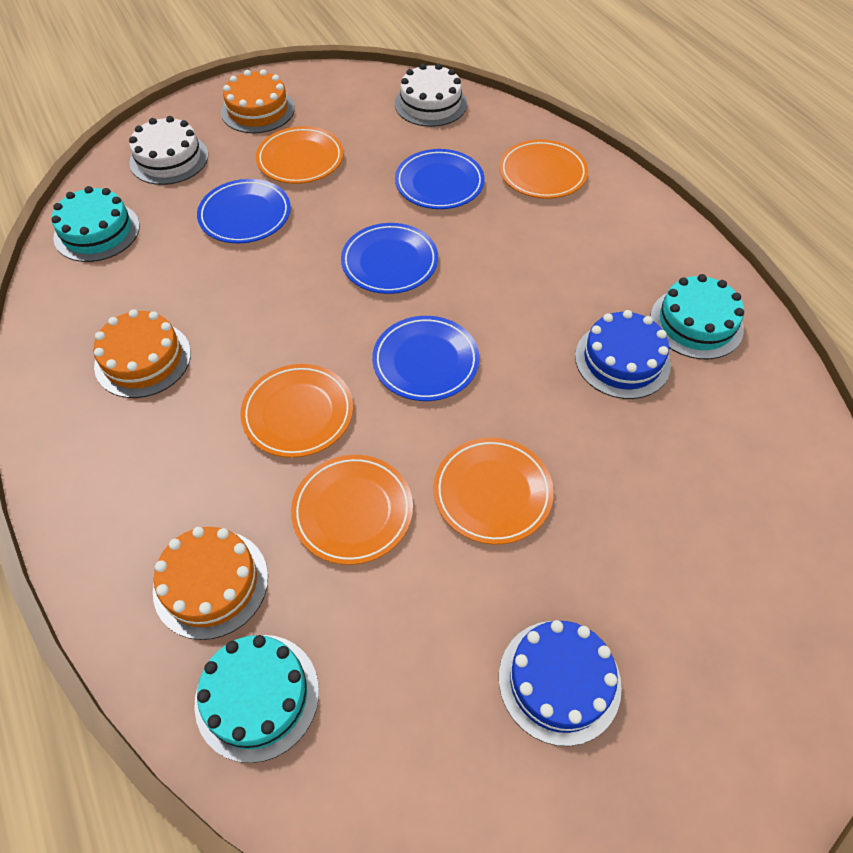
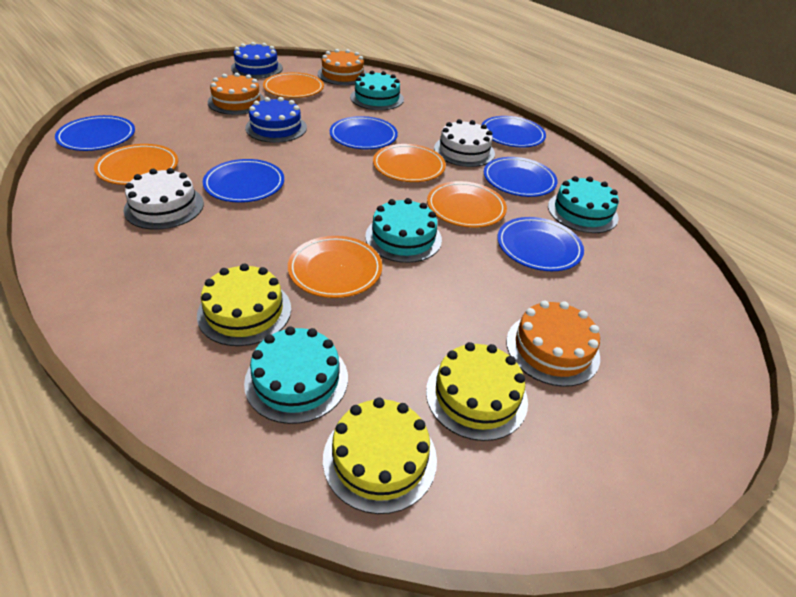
blue plate: [197,179,291,243] [341,223,438,294] [372,316,479,401] [395,149,485,209] = 4 -> [55,115,135,151] [203,159,284,203] [330,116,398,149] [481,116,546,147] [484,157,557,197] [497,217,584,271] = 6
turquoise cake: [52,186,140,262] [194,635,319,763] [650,274,744,359] = 3 -> [244,326,348,424] [350,71,404,110] [365,198,442,263] [548,176,619,233] = 4
yellow cake: none = 0 -> [197,263,291,346] [323,398,437,514] [426,342,528,441] = 3

